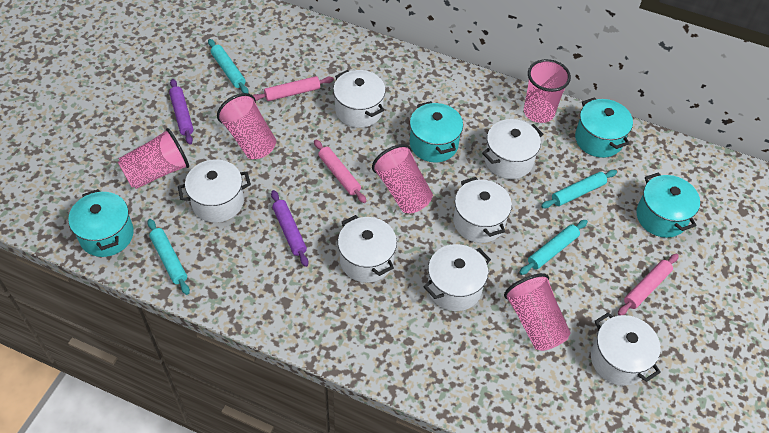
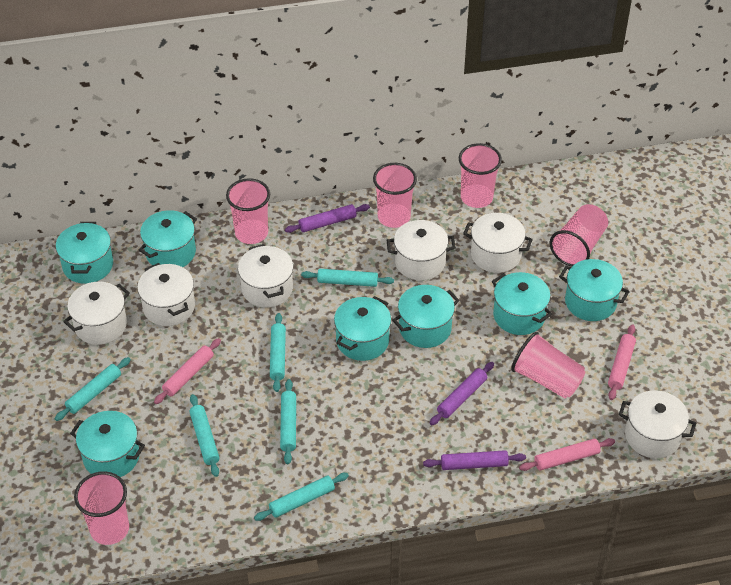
pink cup: [118,128,189,189] [217,93,276,159] [372,144,433,213] [504,273,571,351] [524,59,571,123] = 5 -> [74,471,129,545] [226,178,270,244] [373,163,417,228] [459,143,502,208] [511,332,585,398] [549,204,608,267] = 6
purple rolling pin: [169,79,194,145] [271,190,308,267] = 2 -> [285,204,370,233] [423,450,526,470] [430,362,494,425] = 3
turquoise pot: [68,189,134,257] [410,101,463,162] [575,97,633,158] [636,172,700,238] = 4 -> [56,222,113,284] [70,411,145,477] [139,210,197,267] [334,296,391,361] [392,285,460,348] [492,272,552,335] [559,259,630,321] = 7
turquoise rolling pin: [147,219,190,295] [208,39,249,93] [519,220,588,275] [541,170,617,208] = 4 -> [55,357,131,421] [190,394,219,477] [254,473,349,521] [270,313,286,392] [280,379,296,464] [301,269,394,287] = 6
white pot: [178,159,251,223] [333,70,386,128] [338,215,397,283] [424,244,491,311] [453,177,512,243] [482,119,543,179] [591,312,661,386] = 7 -> [63,281,130,345] [137,263,195,326] [238,244,293,308] [386,220,456,280] [463,213,533,273] [619,390,696,458] = 6

